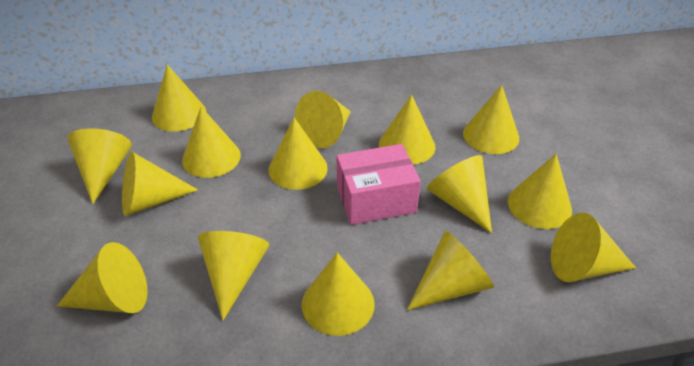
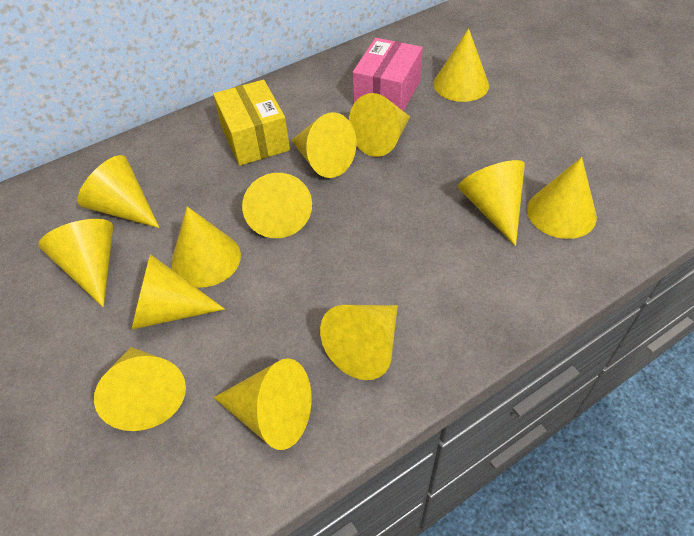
yellow box: none = 0 -> [213,80,290,166] = 1
yellow cone: [57,242,148,313] [67,128,132,204] [122,152,198,216] [152,64,206,132] [182,107,241,178] [198,231,270,320] [269,118,328,190] [295,91,351,148] [302,253,375,336] [379,95,435,164] [407,231,494,310] [427,155,492,233] [463,85,519,154] [508,154,572,229] [551,213,636,282] = 15 -> [38,219,113,307] [77,155,160,228] [94,347,186,431] [132,254,225,330] [171,206,241,288] [213,358,312,450] [242,173,312,238] [291,112,356,178] [320,305,398,380] [349,93,410,157] [433,28,489,102] [458,160,525,246] [527,157,597,239] = 13

